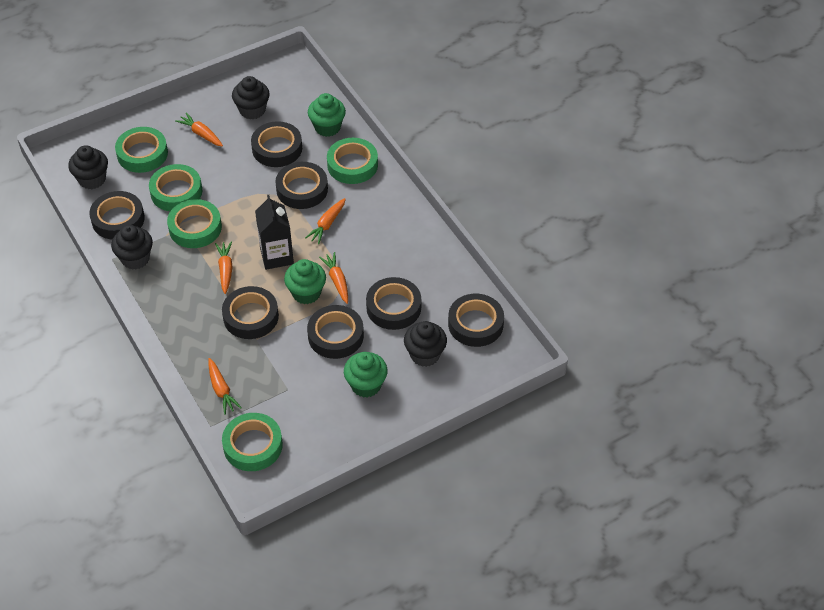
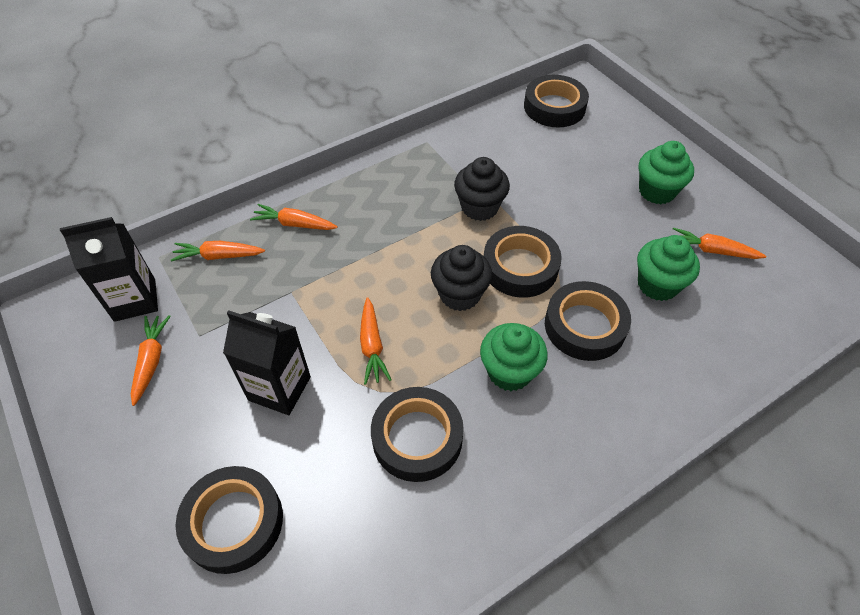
black carton: [255,195,294,270] = 1 -> [60,217,158,322] [223,310,311,415] = 2
black cupcake: [68,145,108,189] [111,225,153,270] [232,76,270,119] [404,321,447,367] = 4 -> [431,245,492,311] [454,157,510,221] = 2
black tape: [89,191,145,240] [222,286,279,339] [251,121,302,167] [275,162,328,209] [307,305,364,359] [366,277,421,330] [448,294,504,347] = 7 -> [176,466,283,574] [371,387,464,482] [484,226,562,298] [524,75,589,127] [545,281,631,361] = 5
green tape: [115,127,168,173] [149,164,202,211] [167,199,222,248] [222,413,283,471] [327,138,378,184] = 5 -> none = 0

